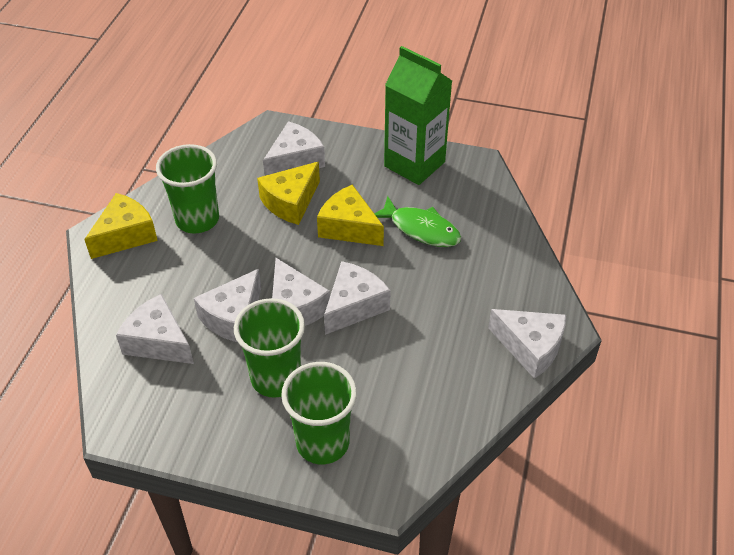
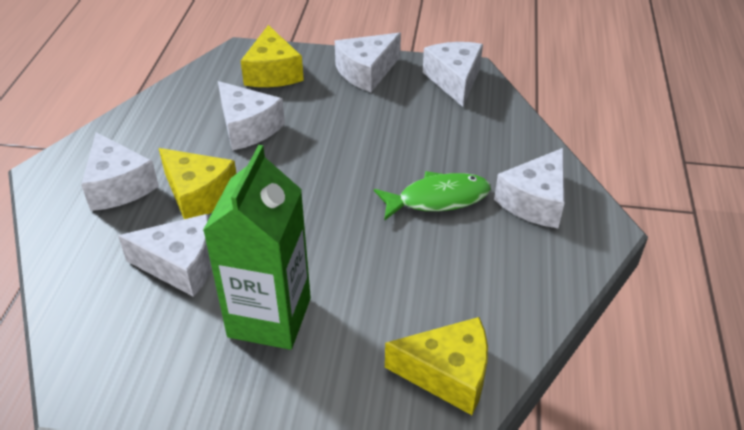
green cup: [156,144,219,234] [234,298,305,398] [281,362,357,464] = 3 -> none = 0

